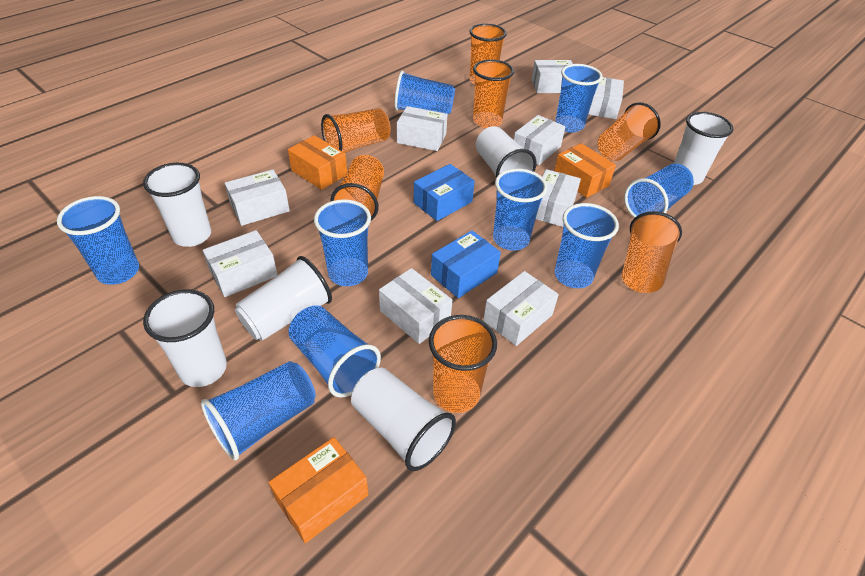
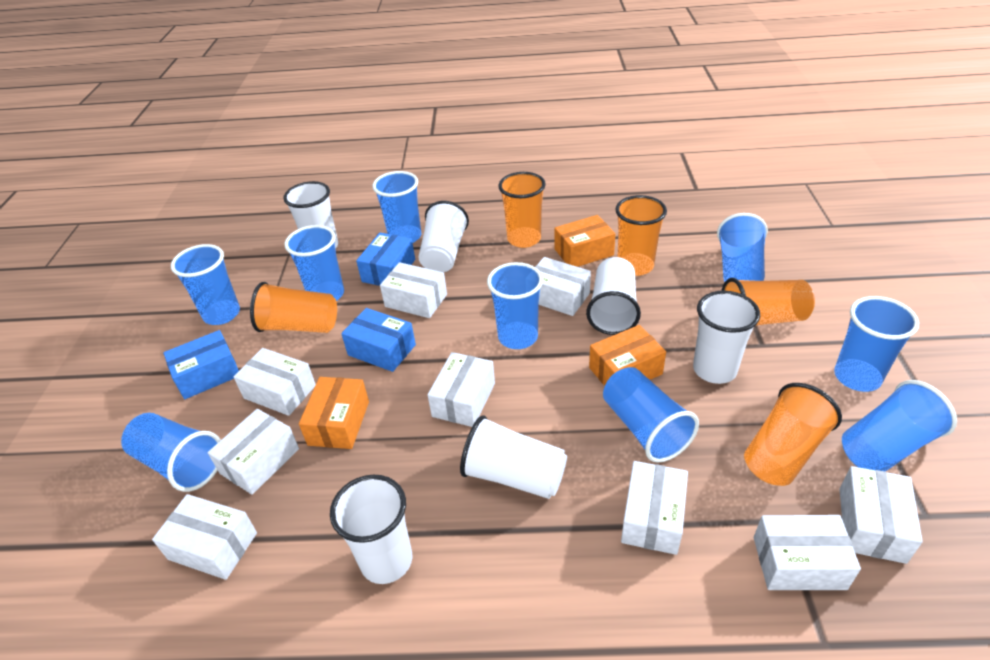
blue box: [414,164,475,221] [431,231,501,298] = 2 -> [163,330,239,399] [341,308,416,372] [356,233,415,286] = 3
orange cup: [321,108,391,153] [331,155,384,221] [429,315,497,413] [469,23,507,85] [473,59,514,128] [598,102,661,161] [622,211,682,293] = 7 -> [250,282,337,333] [498,172,546,248] [615,195,667,276] [721,278,815,326] [744,383,842,486] = 5

